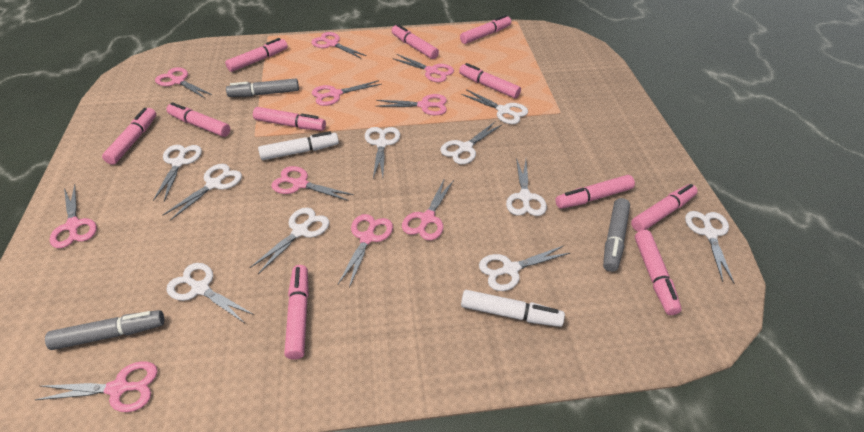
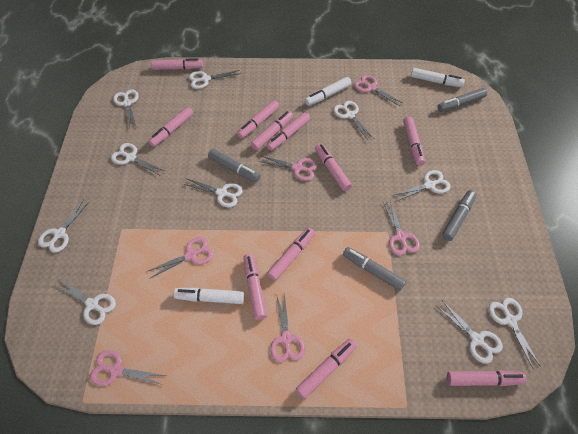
grey marker: [45,310,164,350] [226,78,299,97] [603,198,630,272] = 3 -> [208,149,261,182] [343,247,406,291] [438,88,487,112] [442,190,476,241] = 4
pink scissors: [35,361,158,412] [50,185,97,248] [155,67,212,98] [271,166,354,201] [312,32,367,59] [312,80,382,106] [338,214,393,288] [375,94,447,115] [392,54,454,82] [402,178,454,240] = 10 -> [90,350,166,386] [146,237,213,279] [258,155,317,181] [270,292,305,362] [354,75,403,106] [383,200,420,255] = 6
white marker: [258,131,339,160] [461,290,565,327] = 2 -> [173,288,244,304] [305,77,352,106] [411,68,465,87] = 3

